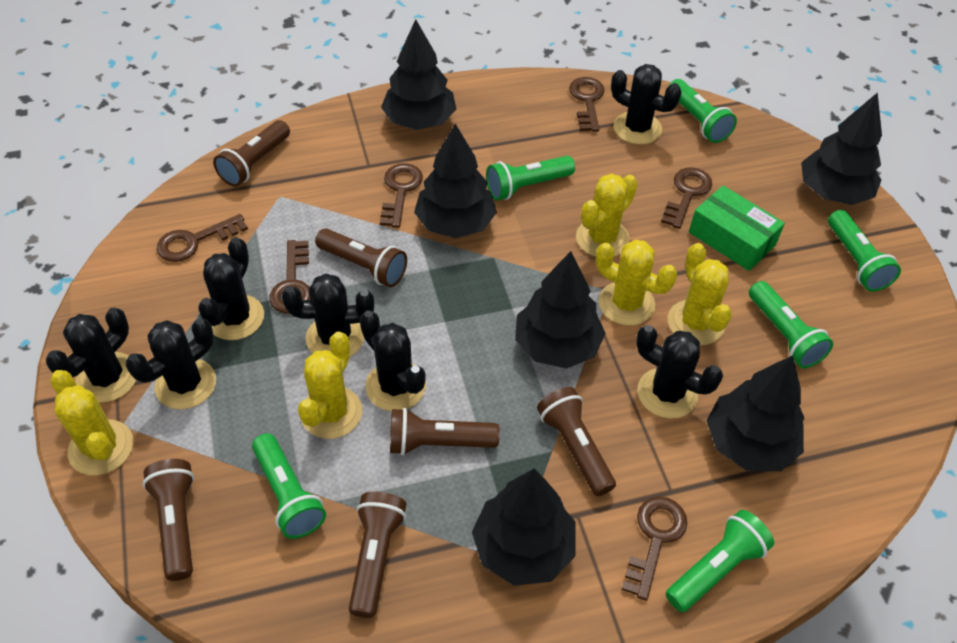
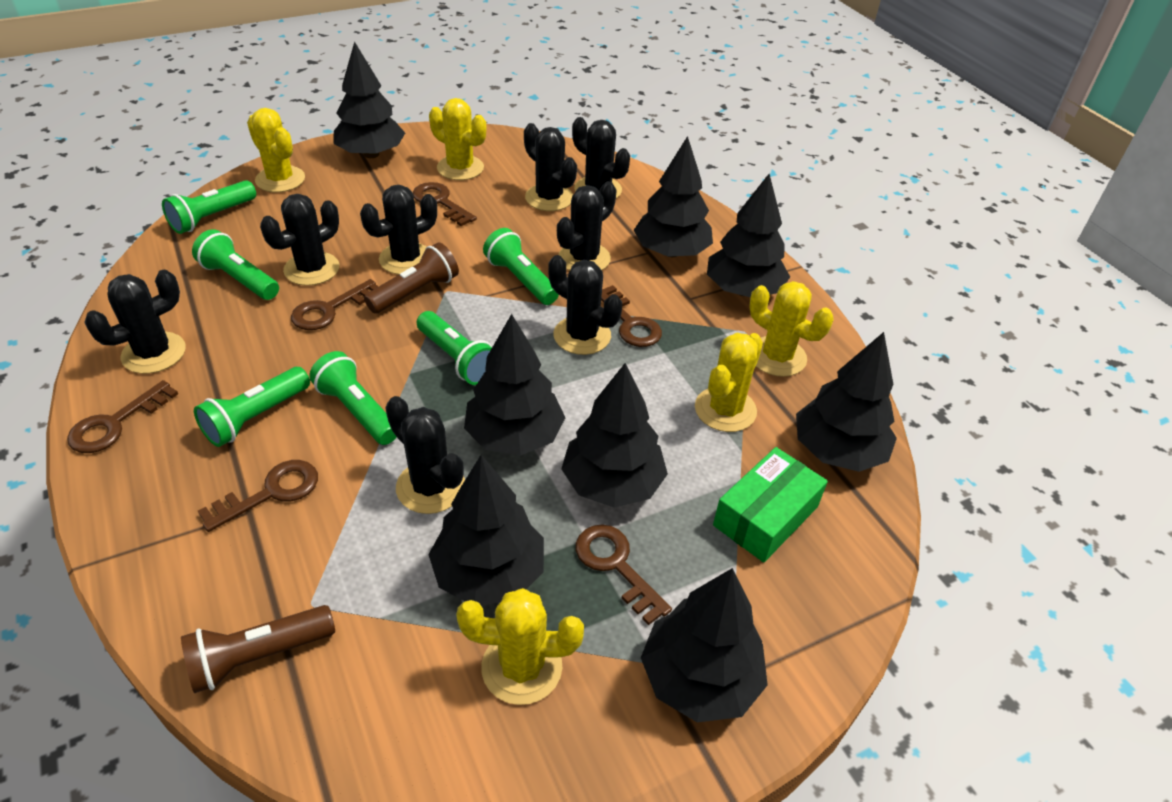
black cactus: [46,308,136,403] [126,318,216,409] [198,237,264,340] [282,274,374,357] [360,310,426,411] [611,64,682,145] [636,325,723,419] = 7 -> [84,270,186,374] [260,194,339,286] [360,185,437,275] [385,396,465,514] [524,123,577,211] [548,255,622,355] [557,181,617,271] [572,117,630,198] = 8
black tree: [381,19,456,130] [414,123,497,238] [472,469,576,586] [515,251,606,368] [706,355,804,471] [801,92,882,205] = 6 -> [334,41,405,158] [428,455,544,605] [464,314,565,455] [561,363,668,508] [634,136,713,257] [641,568,768,722] [707,174,790,297] [796,332,897,472] = 8
brown flashlight: [143,459,194,581] [213,120,290,186] [315,228,407,287] [349,492,407,618] [390,408,500,456] [537,387,616,496] = 6 -> [181,605,335,693] [364,242,459,314] = 2

